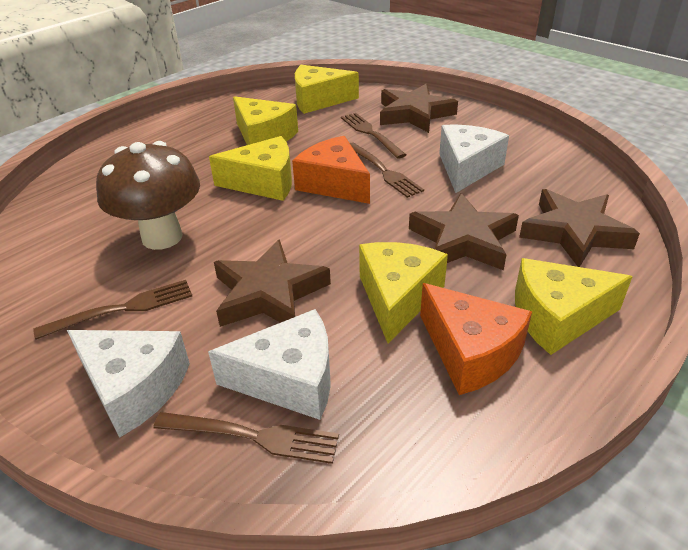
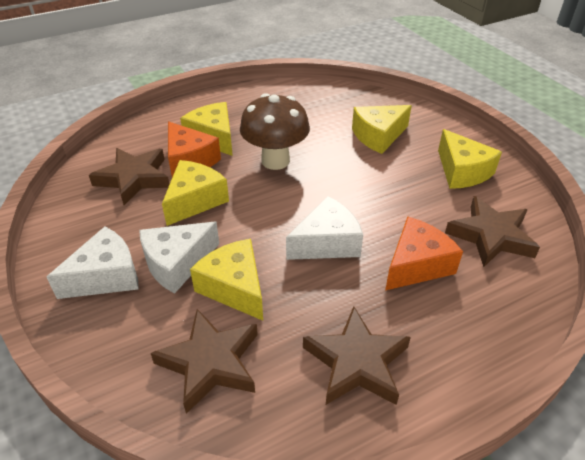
brown fork: [33,280,192,340] [153,412,339,464] [341,113,406,159] [350,143,424,198] = 4 -> none = 0

